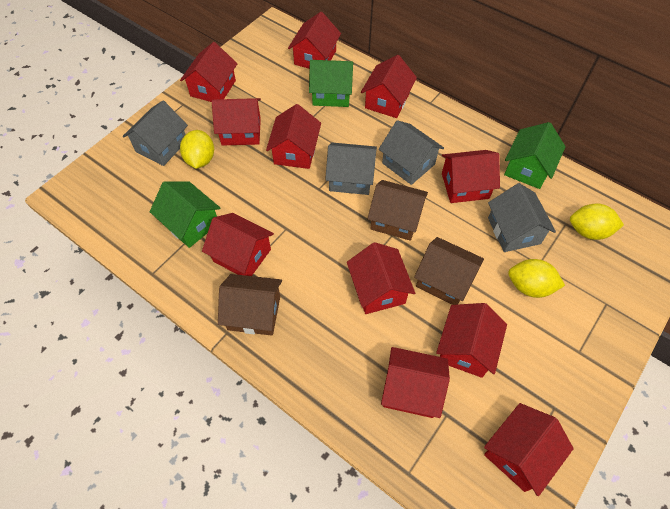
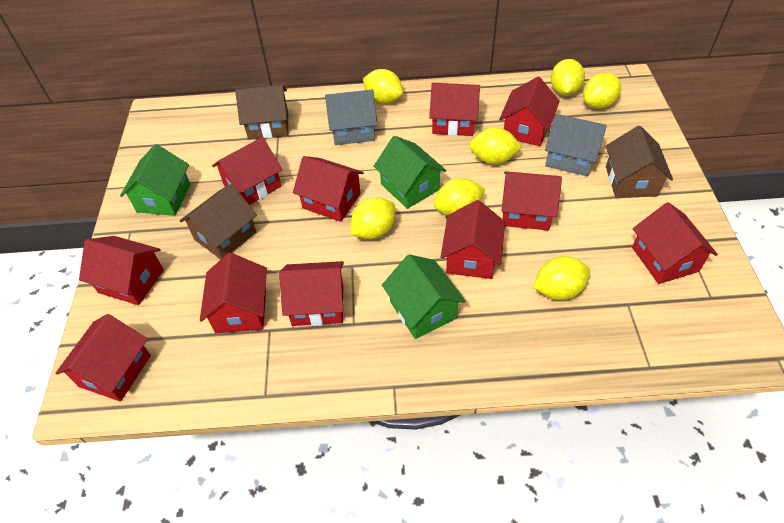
grey house: [123,101,188,166] [325,143,377,195] [379,120,444,185] [488,183,556,252] = 4 -> [325,90,377,145] [545,114,607,176] = 2
yellow lemon: [180,130,214,169] [508,259,565,298] [570,203,624,240] = 3 -> [351,197,395,239] [363,69,403,104] [434,178,485,216] [469,128,522,164] [533,256,590,300] [551,59,585,96] [583,73,621,109] = 7

